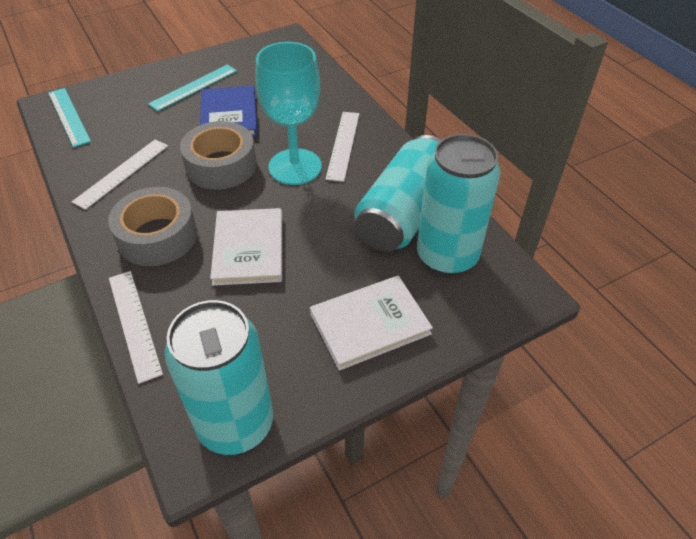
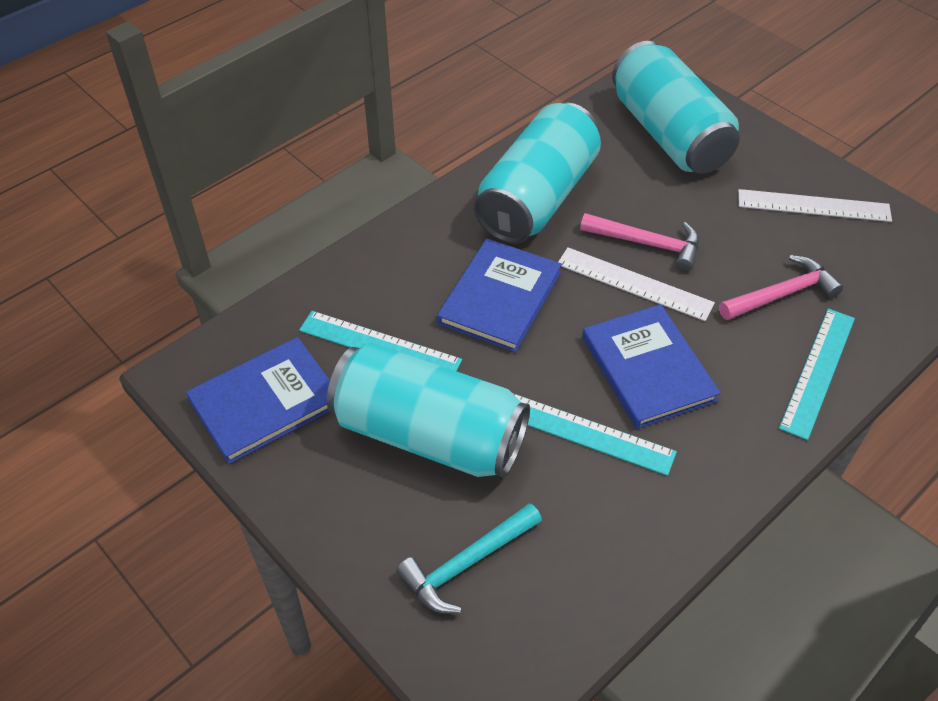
blue book: [200,86,258,137] = 1 -> [186,337,330,464] [437,239,562,353] [582,304,721,429] = 3
grey tape: [108,187,197,266] [180,121,257,190] = 2 -> none = 0
pink hammer: none = 0 -> [580,213,699,272] [719,255,843,320] = 2
turquoise goblet: [255,42,322,185] = 1 -> none = 0
turquoise hammer: none = 0 -> [396,503,542,614] = 1
turquoise ruler: [48,88,91,147] [148,64,237,111] = 2 -> [299,311,462,371] [514,394,677,476] [779,309,855,440] = 3
white book: [210,208,282,286] [310,276,433,371] = 2 -> none = 0
white ruler: [72,139,168,210] [109,271,163,384] [325,112,360,182] = 3 -> [558,247,715,321] [738,189,892,222] = 2

